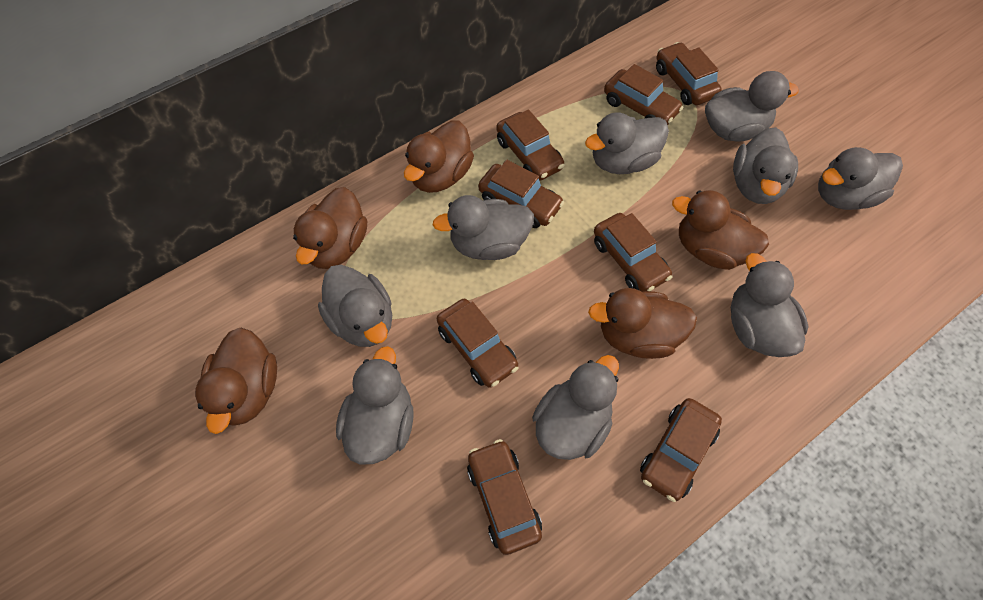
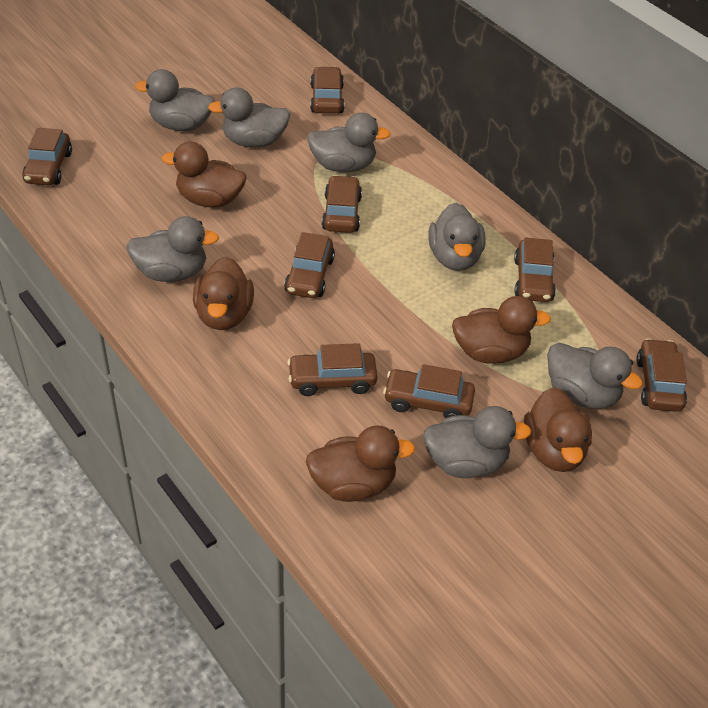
grey duck: [318,265,392,347] [336,346,413,465] [432,195,534,260] [532,355,619,460] [585,112,669,174] [705,71,799,142] [731,253,809,357] [733,127,798,204] [818,147,903,210] = 9 -> [126,216,219,282] [135,69,215,131] [208,87,290,148] [307,113,390,172] [423,406,531,478] [429,203,485,271] [547,342,643,409] = 7

